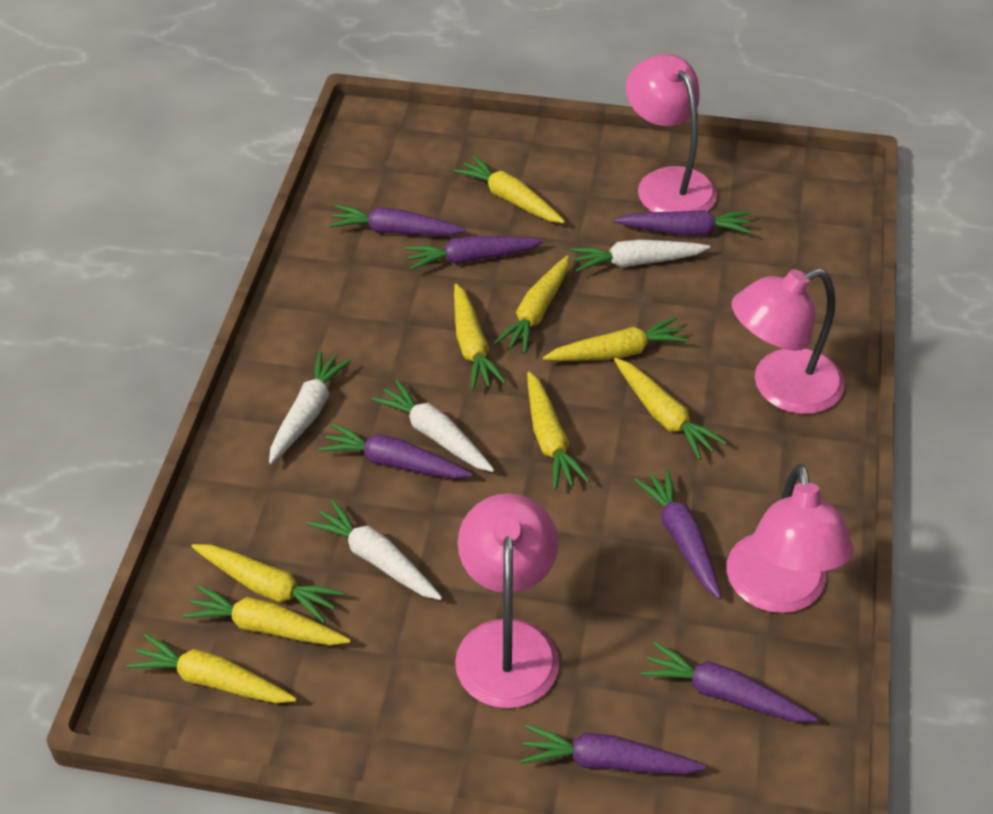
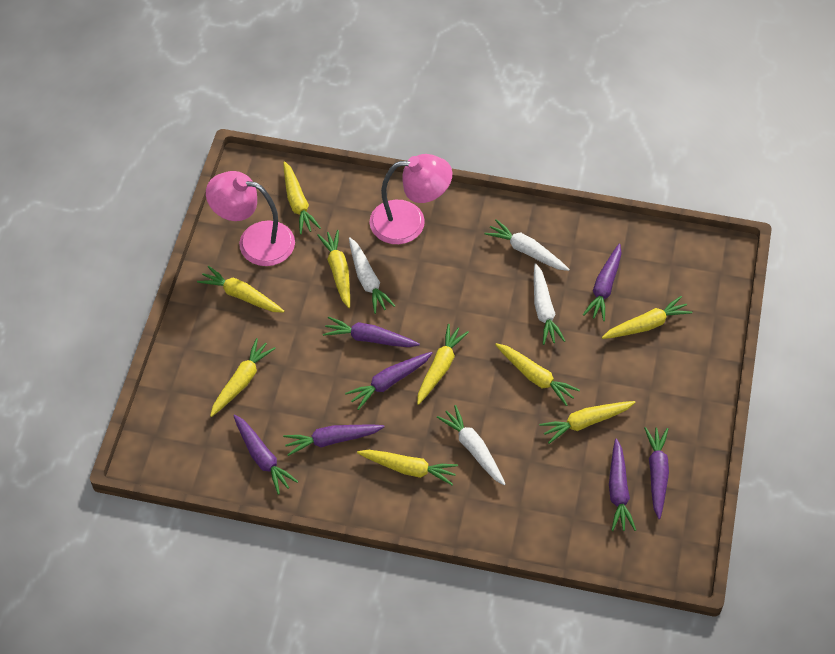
pink lamp: [455,493,559,709] [626,54,717,212] [727,464,854,613] [732,268,845,414] = 4 -> [206,171,295,266] [369,154,452,244] = 2

